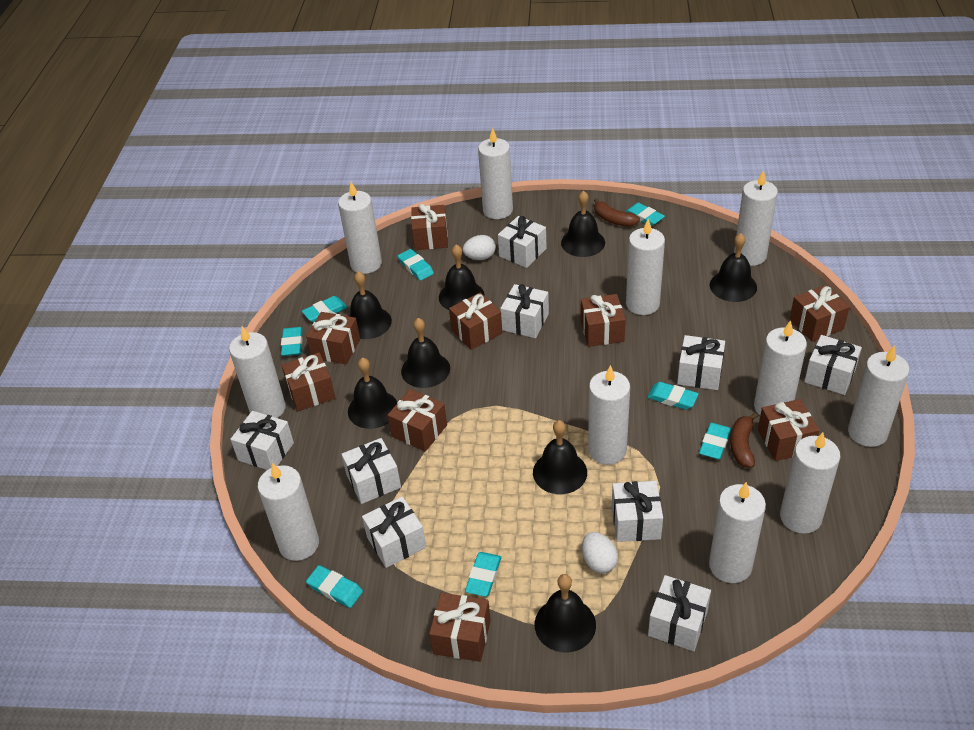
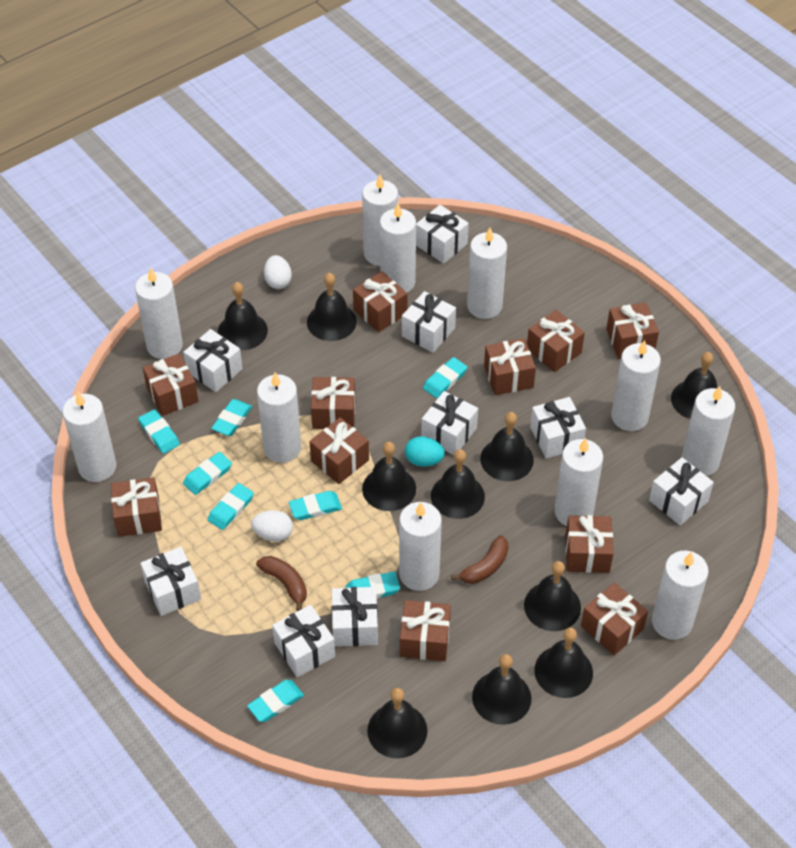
black bell: [348,357,397,429] [349,271,392,339] [401,318,450,388] [439,244,485,310] [533,420,587,494] [535,574,596,652] [561,190,605,257] [709,233,757,302] = 8 -> [218,282,268,350] [307,273,357,341] [362,442,416,511] [367,688,427,758] [431,449,485,519] [472,654,531,725] [480,412,534,481] [524,561,581,631] [534,628,593,698] [671,352,717,419] = 10
brown gift: [281,353,335,411] [306,312,360,365] [387,389,447,452] [411,204,448,250] [429,593,491,662] [449,292,502,350] [581,294,626,347] [758,399,820,461] [790,285,850,342] = 9 -> [111,477,162,537] [143,354,199,416] [309,417,369,484] [311,377,355,429] [353,271,407,332] [400,600,451,661] [484,338,536,395] [527,310,585,372] [565,515,614,573] [581,582,648,655] [606,302,659,359] = 11
turquoise egg: none = 0 -> [405,436,445,467] = 1

